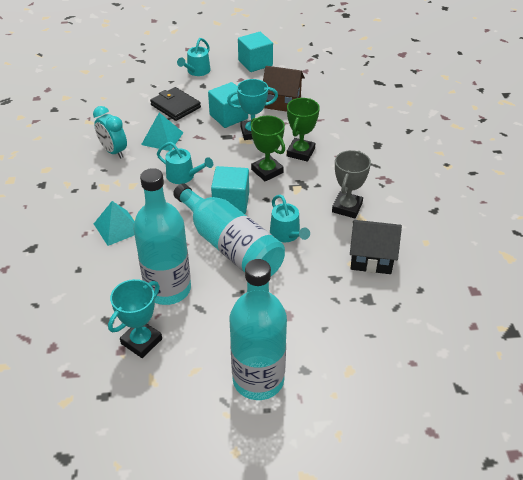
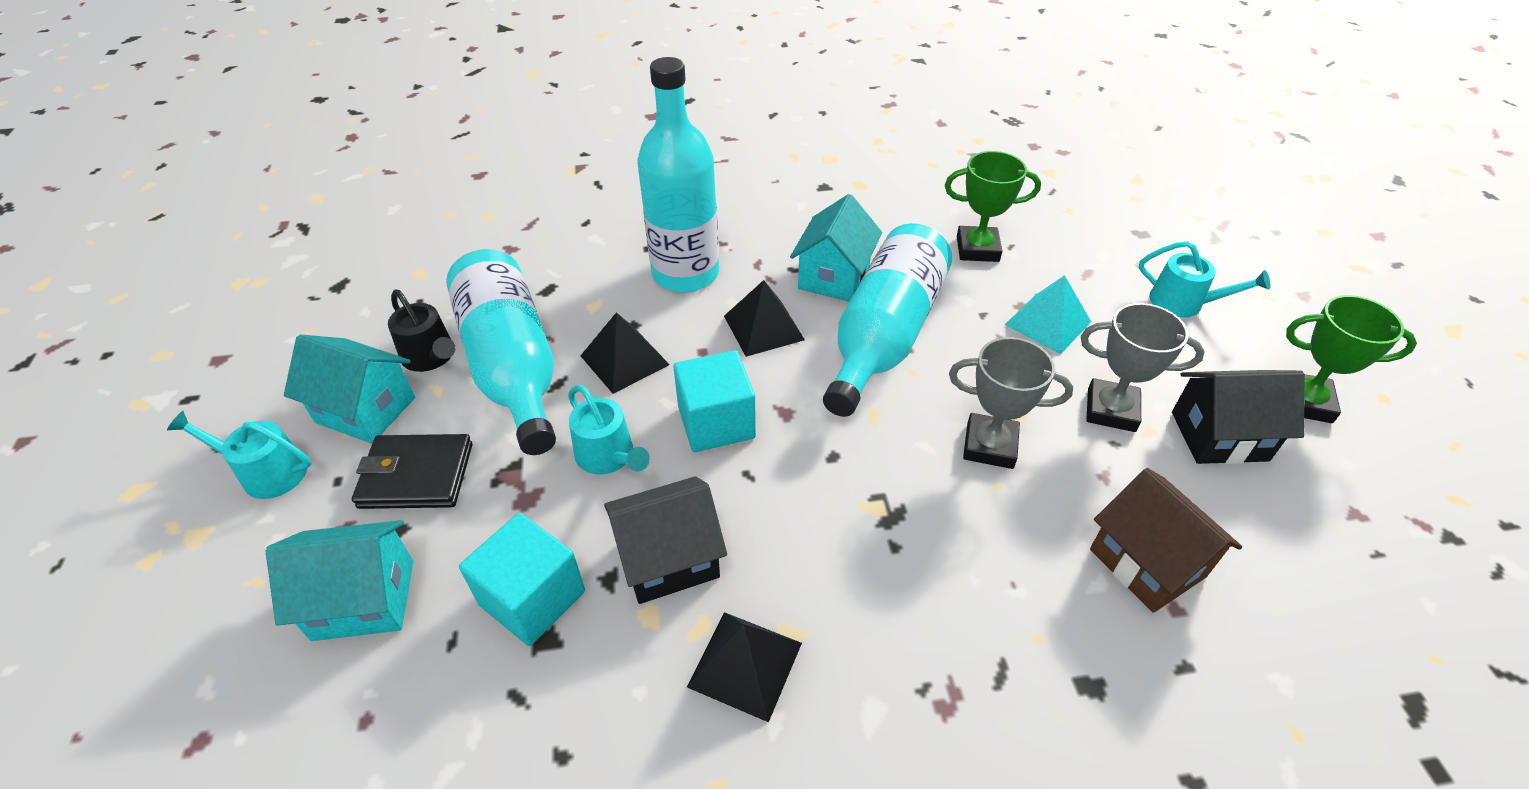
black house: [350,220,402,274] = 1 -> [604,476,727,604] [1172,370,1305,464] = 2
black pyramid: none = 0 -> [581,312,670,394] [687,612,802,722] [724,280,805,357] = 3
black watering can: none = 0 -> [388,289,455,372] = 1
grey trophy: [332,150,371,218] = 1 -> [949,337,1073,469] [1081,303,1205,432] = 2
turquoise clock: [93,106,127,158] = 1 -> none = 0
turquoise cube: [208,82,248,128] [211,166,249,214] [238,32,273,72] = 3 -> [459,513,585,646] [674,350,756,452] = 2
turquoise house: none = 0 -> [265,520,413,641] [284,334,415,444] [790,194,882,302] = 3
turquoise pyramid: [94,201,135,246] [141,112,183,151] = 2 -> [1005,275,1091,354] = 1
turquoise trophy: [108,279,162,358] [227,79,278,140] = 2 -> none = 0

